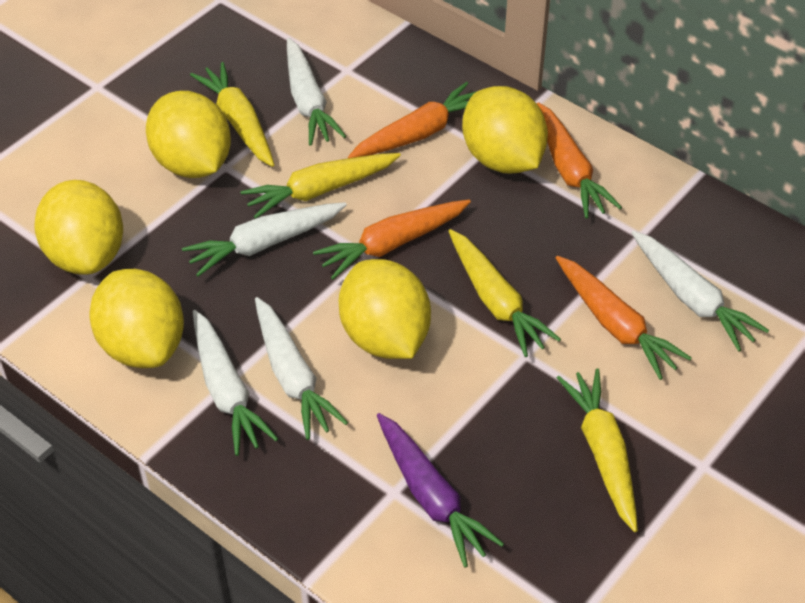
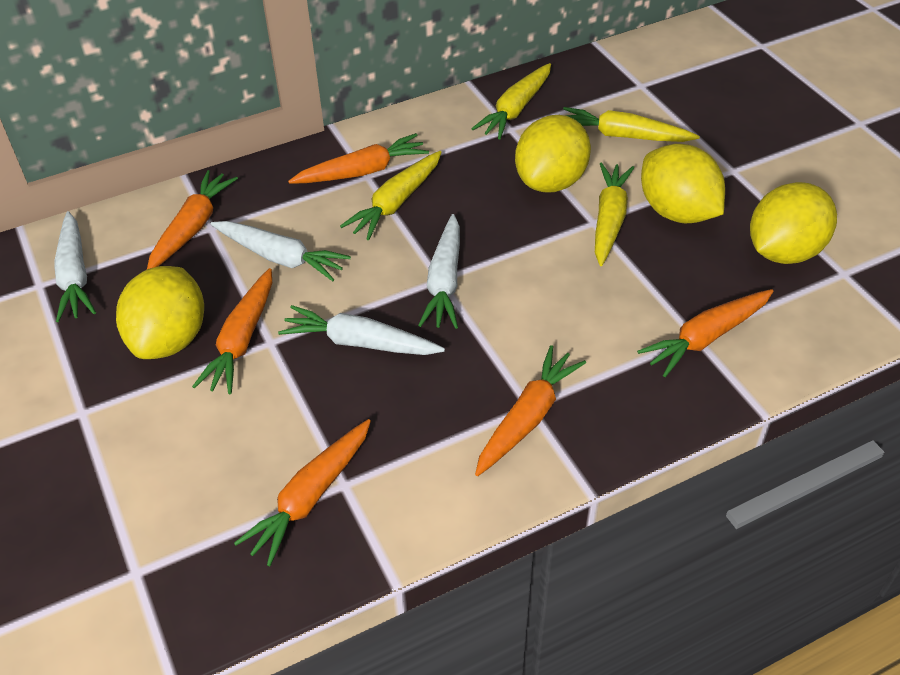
orange carrot: [313,200,471,280] [348,82,477,158] [537,102,622,219] [556,256,692,380] = 4 -> [147,170,238,269] [192,268,272,395] [234,419,371,566] [288,133,429,184] [475,345,586,476] [637,289,773,377] = 6
purple carrot: [377,413,504,568] = 1 -> none = 0
white carrot: [182,202,347,277] [193,310,278,456] [255,297,348,440] [287,38,346,146] [631,231,769,352] = 5 -> [54,211,96,322] [210,221,351,281] [278,305,445,355] [418,214,460,329] = 4
yellow lemon: [34,180,123,275] [90,269,184,368] [146,91,231,178] [339,259,431,359] [462,86,548,173] = 5 -> [116,266,204,359] [515,115,591,192] [641,144,725,224] [750,182,837,264] = 4

